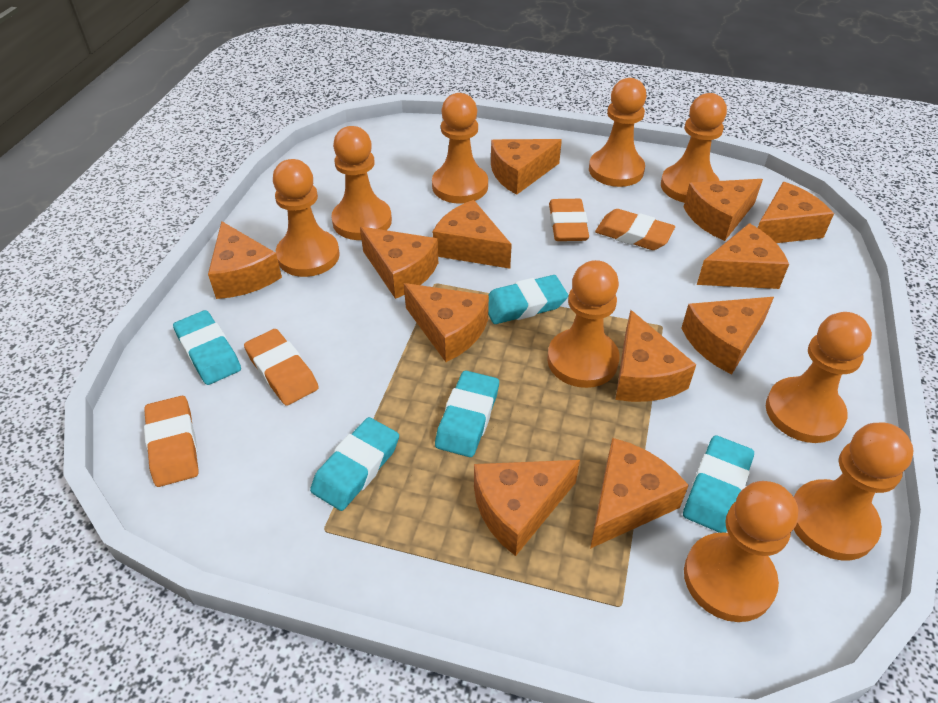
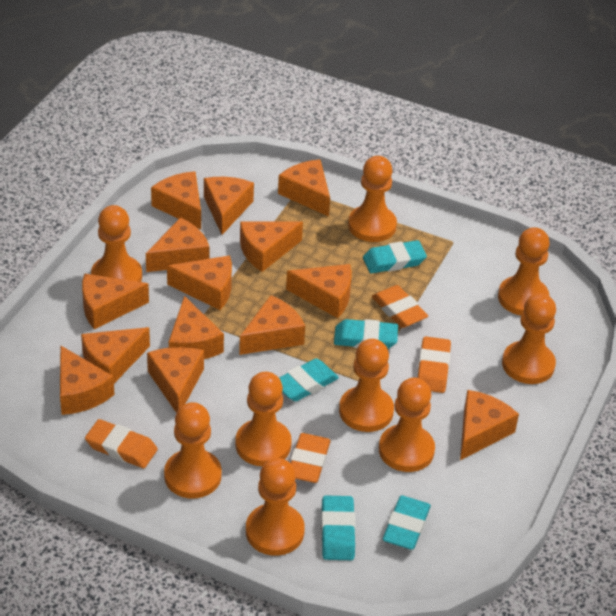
orange cheese: [208,221,282,299] [360,227,438,299] [404,283,489,362] [433,200,512,269] [474,460,580,556] [491,139,562,195] [590,438,689,549] [615,310,696,402] [681,297,774,374] [684,179,763,241] [697,223,789,289] [758,182,834,243] = 12 -> [60,345,114,415] [81,327,150,383] [82,274,149,329] [146,218,209,272] [147,347,204,413] [151,171,201,229] [167,256,232,310] [169,296,224,359] [204,177,254,235] [239,295,305,355] [240,221,303,272] [278,159,330,216] [286,264,352,318] [460,390,519,460] = 14

